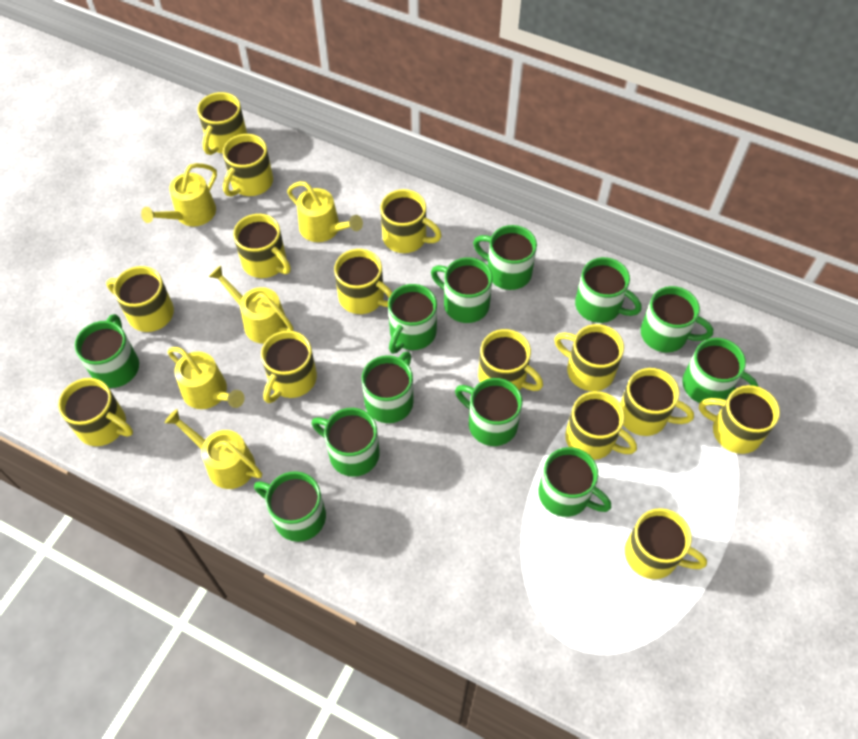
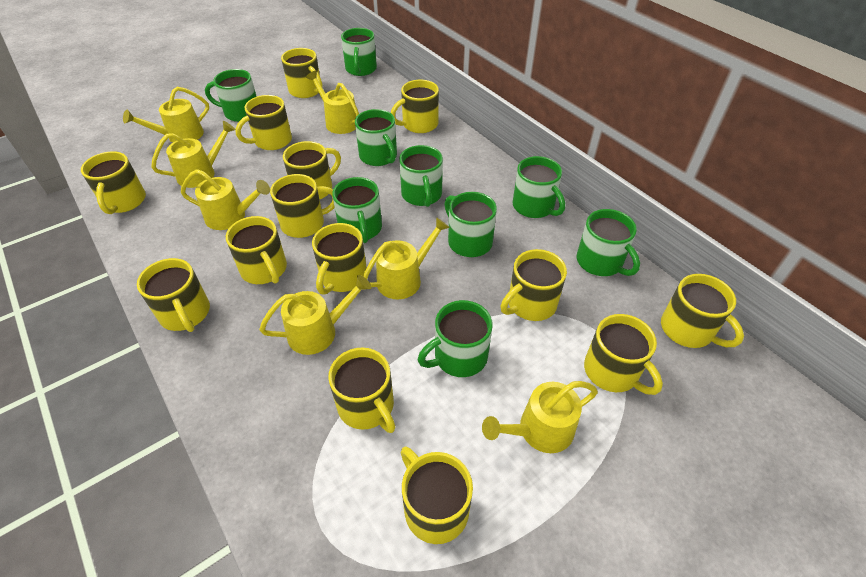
green mug: [75,314,139,388] [254,471,326,542] [312,408,380,477] [361,351,414,423] [388,284,437,354] [431,257,492,323] [455,378,522,446] [473,225,537,290] [538,447,611,517] [575,257,642,323] [641,286,713,353] [682,338,758,403] = 12 -> [205,69,257,122] [332,177,382,243] [341,28,377,76] [355,109,397,166] [399,145,443,207] [417,300,493,377] [445,192,497,257] [513,156,565,218] [577,209,640,276] = 9
yellow watering can: [141,163,217,226] [165,409,262,489] [168,347,245,409] [209,266,293,344] [287,181,363,242] = 5 -> [123,87,209,143] [151,121,236,188] [181,169,270,230] [259,275,372,355] [306,71,359,134] [363,217,450,299] [482,381,598,453] = 7

